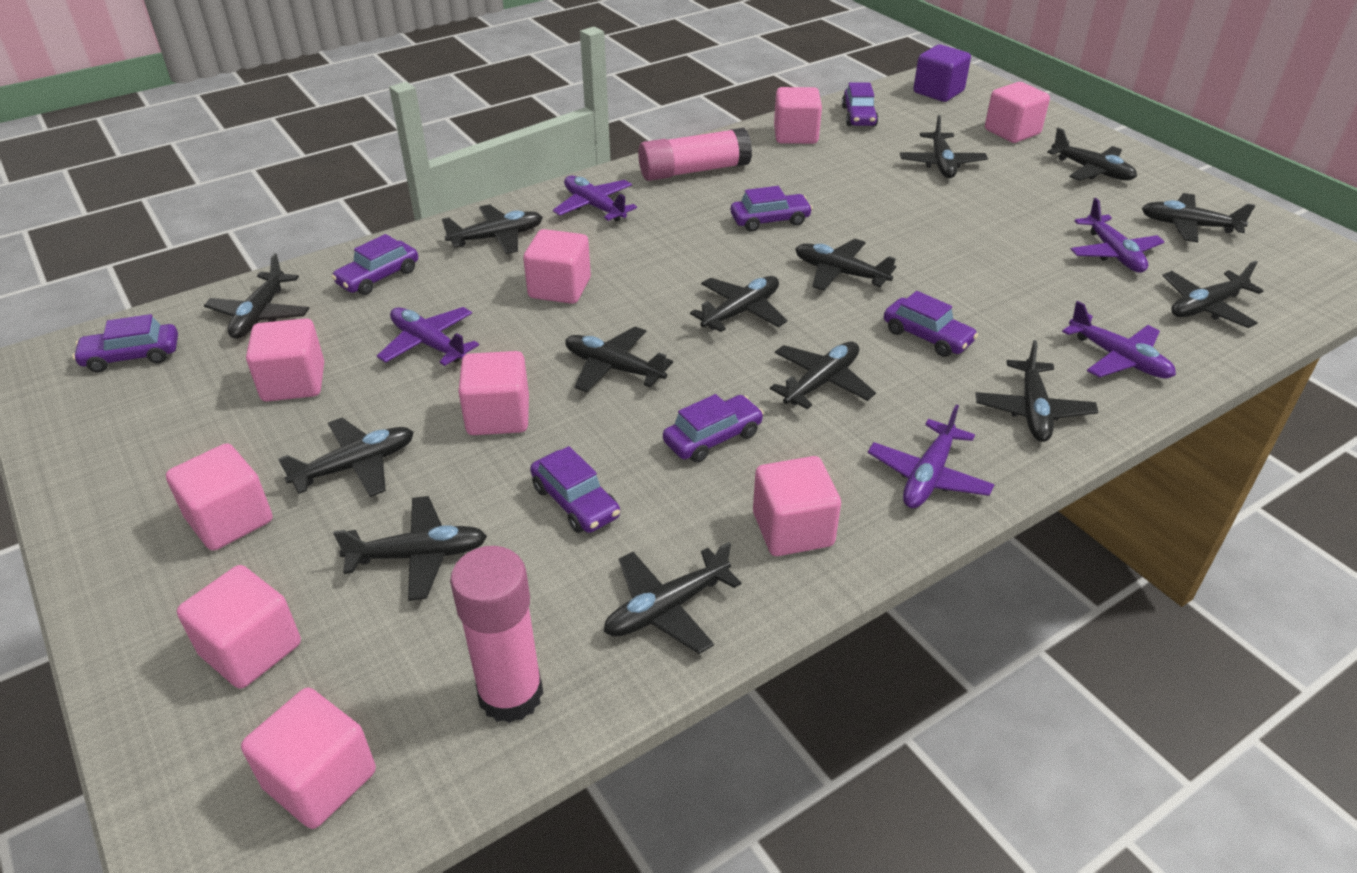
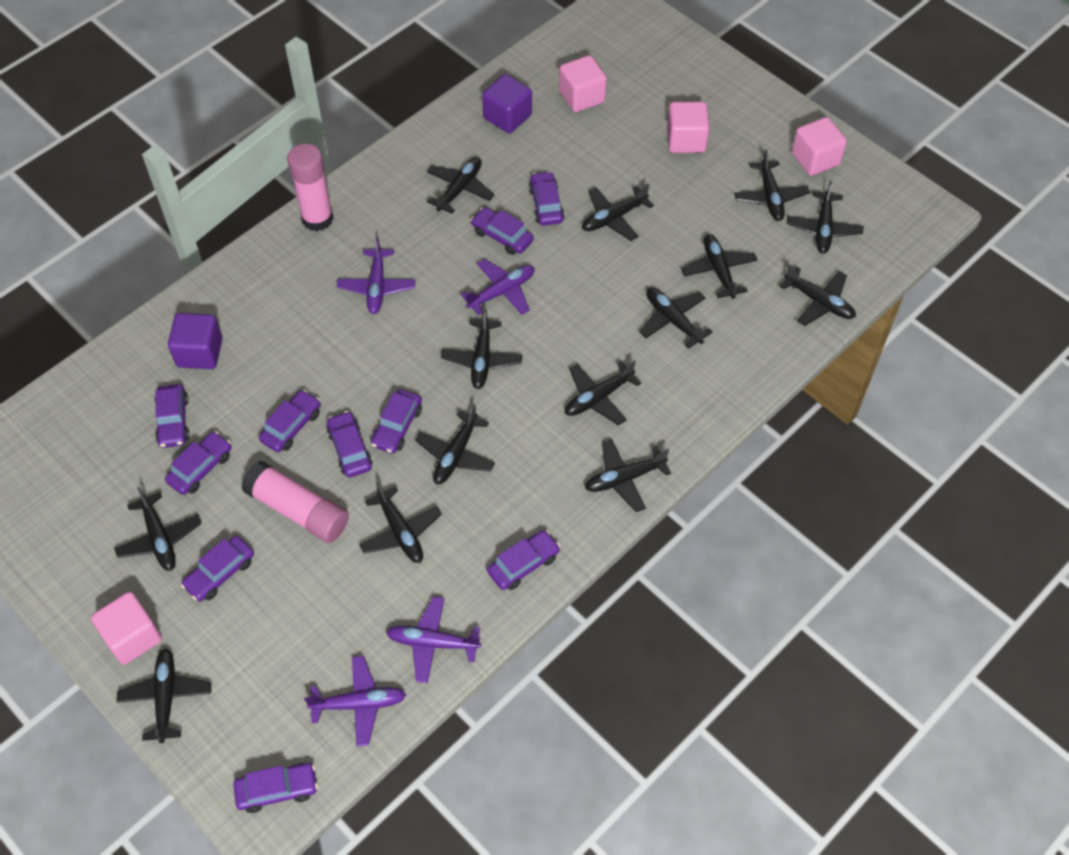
pink cube: [166,443,272,551] [177,565,301,689] [241,688,376,829] [246,318,324,402] [458,351,529,435] [523,229,591,304] [753,456,841,556] [774,87,822,144] [985,82,1050,143] = 9 -> [91,592,162,665] [559,55,607,112] [667,102,710,153] [792,117,847,176] = 4
purple car: [72,314,178,373] [331,234,418,295] [530,446,620,533] [663,394,764,463] [731,186,813,232] [842,83,878,126] [884,291,978,357] = 7 -> [155,384,190,448] [165,431,232,495] [181,536,254,602] [233,763,318,813] [259,390,321,452] [327,411,372,477] [371,389,422,454] [471,207,534,255] [487,530,560,590] [529,171,565,226] = 10
purple cube: [913,45,971,102] = 1 -> [168,313,223,369] [482,74,532,133] = 2
purple plane: [377,307,479,366] [553,175,637,221] [868,404,995,508] [1062,301,1176,378] [1070,198,1164,273] = 5 -> [304,656,406,747] [337,237,416,314] [386,597,481,683] [461,259,534,315] = 4

